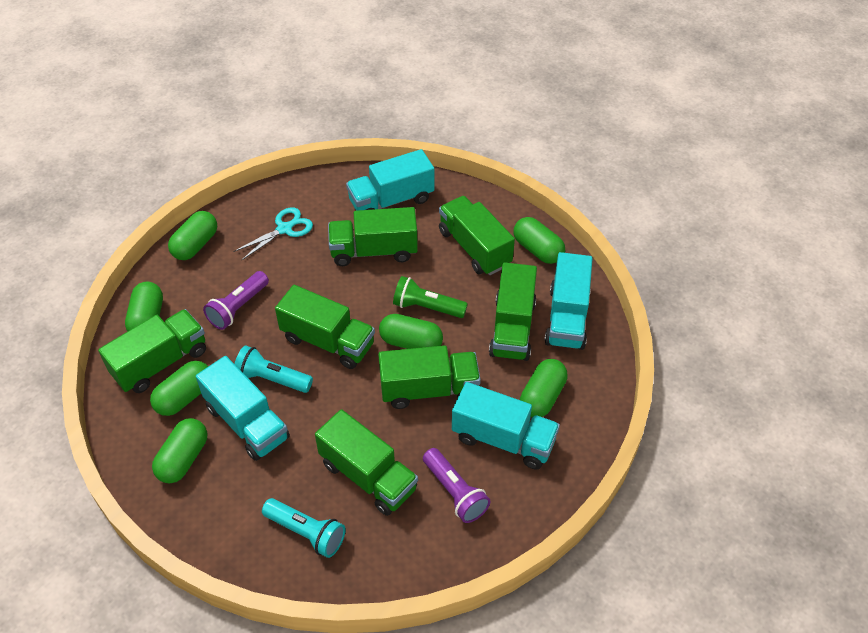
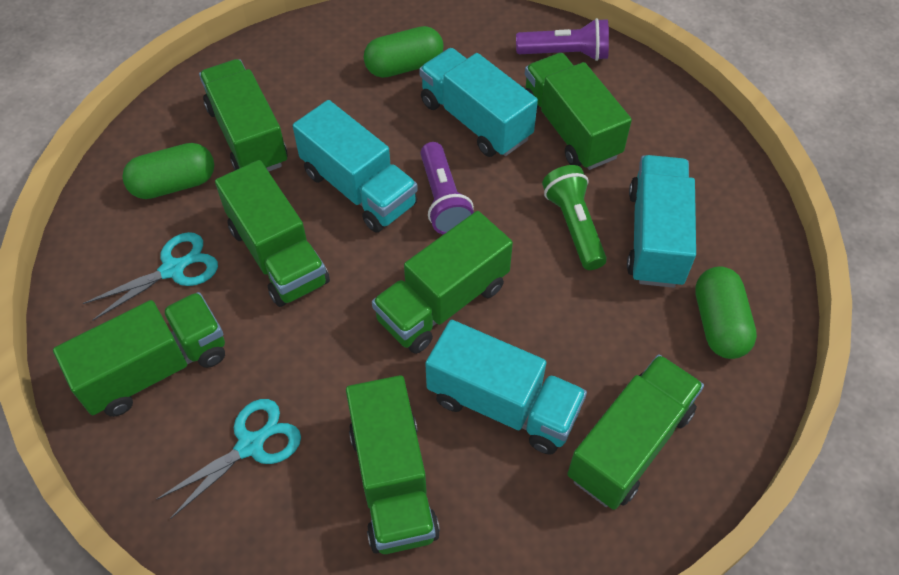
green capsule: [125,282,163,332] [150,361,208,416] [152,418,207,483] [168,211,217,260] [379,314,443,349] [514,217,565,264] [520,359,568,418] = 7 -> [122,143,214,199] [364,26,444,78] [695,266,757,359] = 3
turquoise flashlight: [234,345,313,393] [262,498,346,558] = 2 -> none = 0
turquoise scissors: [233,207,313,260] = 1 -> [83,232,218,321] [156,399,301,519] = 2

